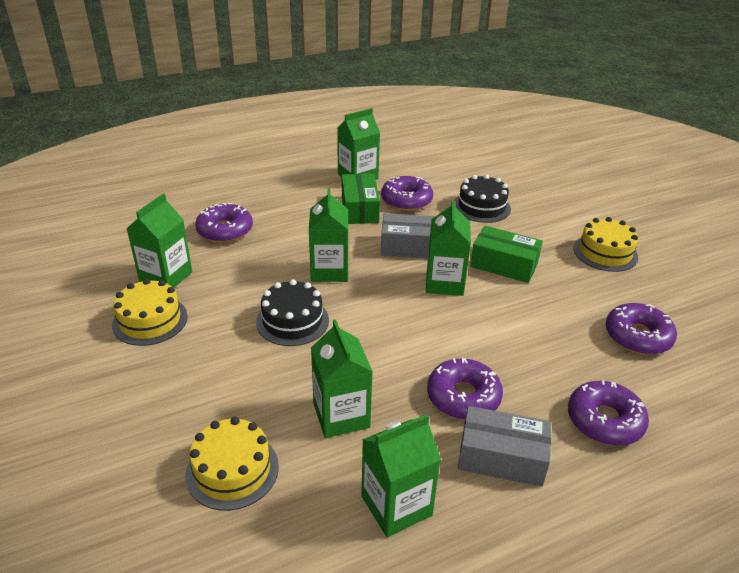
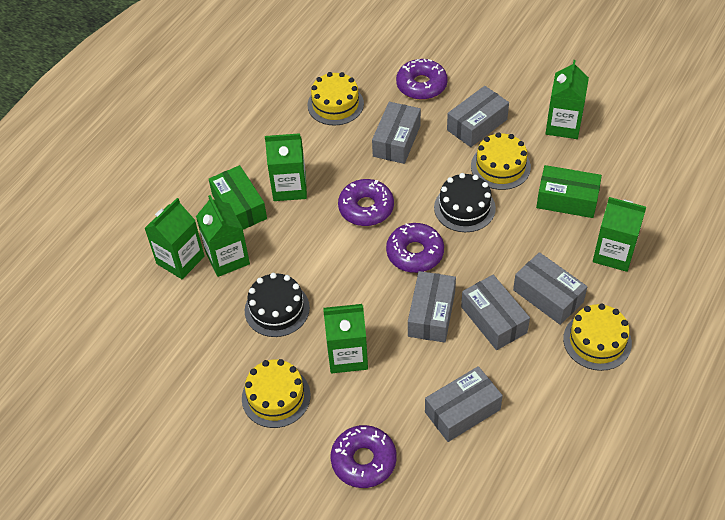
grey box: [381,213,435,259] [458,406,551,487] = 2 -> [372,102,421,164] [408,271,456,343] [425,366,503,442] [447,86,509,147] [461,275,530,350] [513,252,587,325] = 6
purple donut: [195,203,253,243] [381,176,433,211] [427,358,503,420] [568,380,649,446] [606,303,677,355] = 5 -> [331,425,397,488] [338,179,394,226] [386,223,444,273] [396,59,448,100] = 4
yellow cake: [112,279,188,346] [185,417,279,511] [573,217,638,272] = 3 -> [242,359,311,428] [307,72,364,126] [471,132,531,190] [563,303,632,371] = 4

